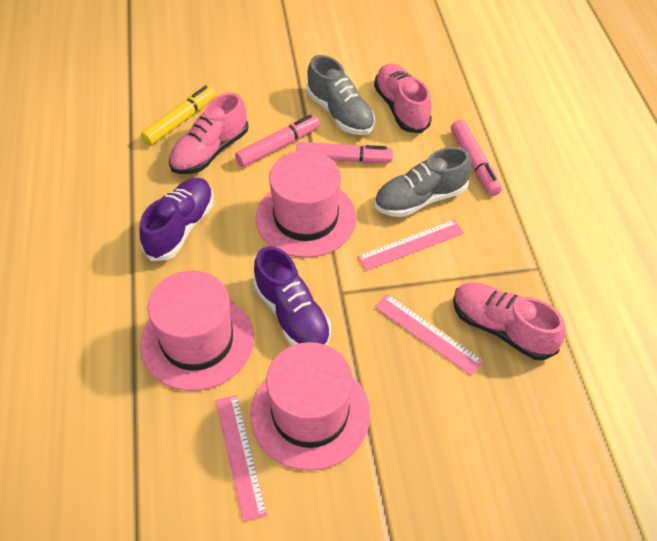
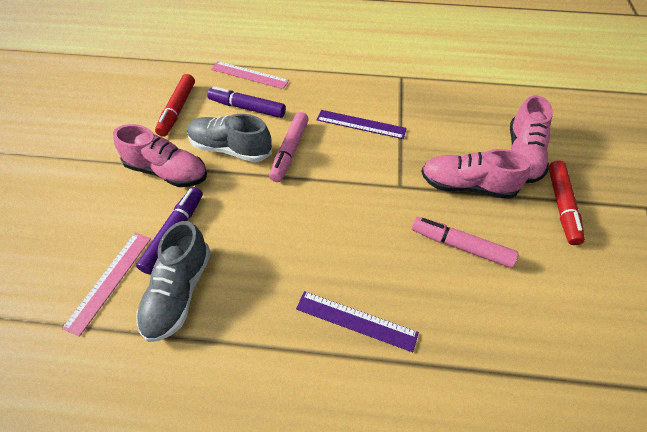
pink hat: [140,270,254,391] [250,342,370,471] [256,151,357,258] = 3 -> none = 0
pink marker: [235,114,320,167] [297,142,393,163] [451,120,502,196] = 3 -> [269,112,309,182] [412,217,518,268] = 2
pink ruler: [215,395,267,522] [357,220,464,271] [375,294,484,376] = 3 -> [62,233,151,337] [211,61,289,89] = 2
purple marker: none = 0 -> [136,187,203,275] [207,86,286,118] = 2
purple ruler: none = 0 -> [296,291,419,352] [317,110,407,139] = 2
purple shoe: [139,178,214,261] [253,246,331,346] = 2 -> none = 0
red marker: none = 0 -> [155,74,195,137] [549,161,585,245] = 2
yellow marker: [141,85,216,146] = 1 -> none = 0

